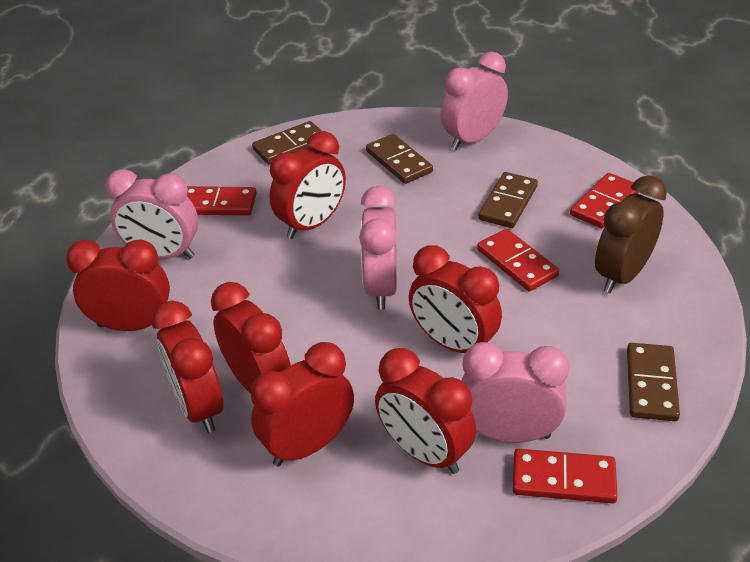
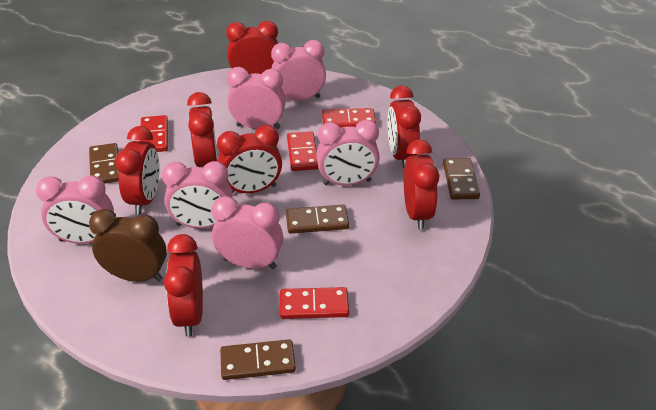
pink clock: [105,169,198,259] [359,186,397,310] [440,52,508,150] [462,342,569,443] = 4 -> [36,175,114,244] [162,161,232,228] [211,196,283,269] [227,67,286,129] [271,40,326,101] [316,120,380,185] = 6

